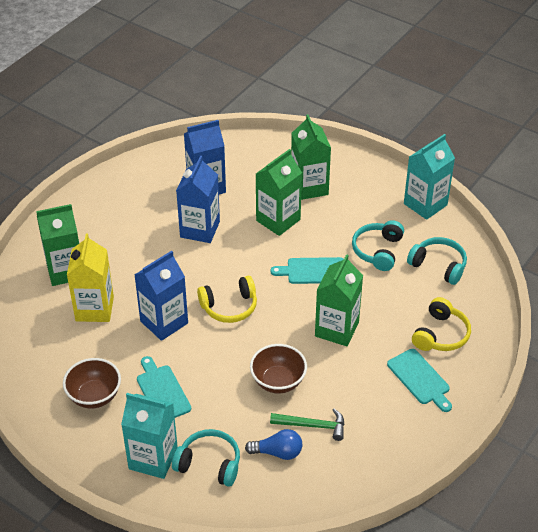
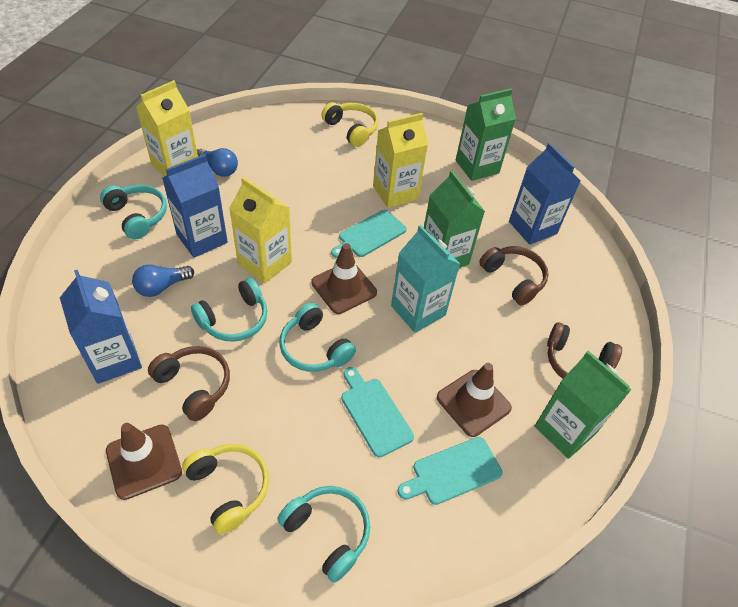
blue light bulb: [245,429,302,460] = 1 -> [132,264,194,297] [197,148,238,177] = 2
brown bowl: [63,358,121,408] [250,344,307,393] = 2 -> none = 0
brown headphones: none = 0 -> [148,346,230,421] [479,246,549,306] [547,322,622,379] = 3
brown traffic cone: none = 0 -> [106,423,182,500] [311,243,377,314] [437,363,512,437] = 3
green carton: [36,204,79,286] [256,149,302,236] [291,114,331,200] [315,254,363,346] = 4 -> [424,170,485,268] [456,88,516,181] [535,351,631,459] = 3
green hammer: [270,409,344,441] = 1 -> none = 0
turquoise carton: [121,393,178,479] [404,134,455,220] = 2 -> [391,225,460,333] = 1
turquoise headphones: [172,429,240,487] [352,220,404,271] [407,237,467,285] = 3 -> [100,184,167,240] [191,278,267,342] [277,486,370,583] [279,303,356,372] = 4
yellow carton: [67,233,114,322] = 1 -> [136,80,198,177] [229,177,292,283] [373,113,428,208] = 3

